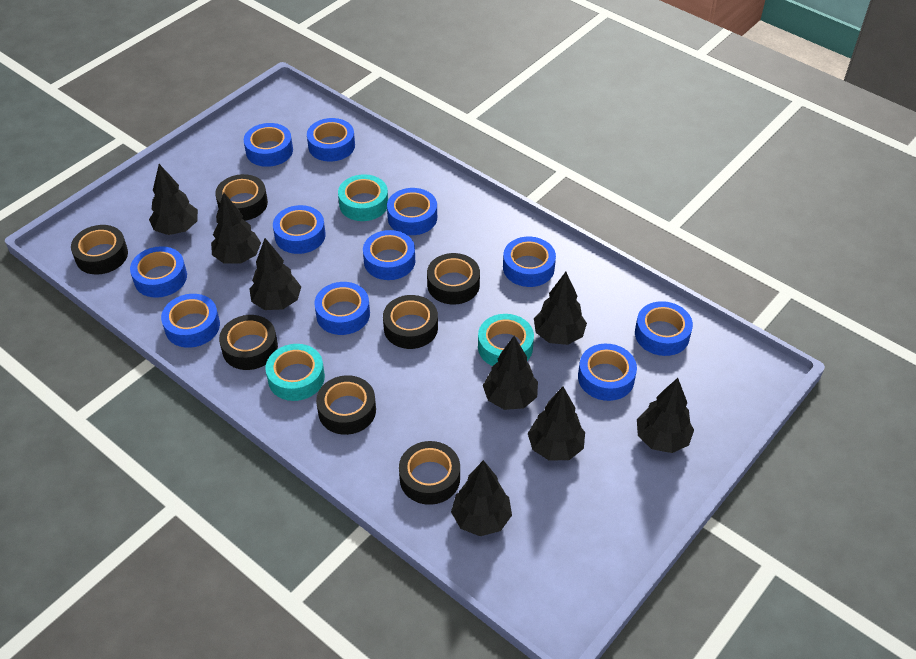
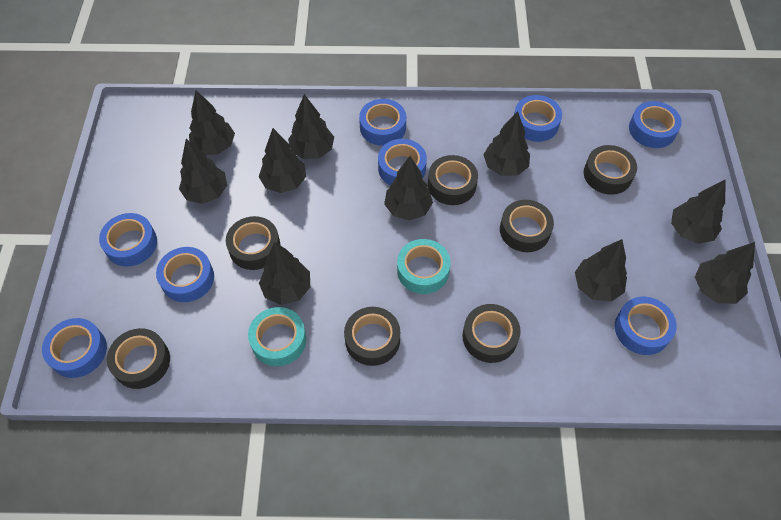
black tree: [149,164,198,235] [211,192,261,263] [249,238,301,310] [451,460,512,536] [483,336,538,410] [528,387,585,461] [534,272,587,345] [637,378,694,453] = 8 -> [179,139,227,204] [189,90,235,155] [259,128,306,193] [259,242,310,305] [288,94,334,159] [384,156,433,221] [483,111,530,176] [575,239,627,302] [671,180,725,244] [695,242,755,304] = 10
blue tape: [130,246,187,298] [161,294,220,348] [244,123,293,167] [273,205,326,254] [307,118,355,162] [314,282,370,335] [363,230,415,280] [387,188,437,235] [503,237,556,287] [578,344,637,401] [635,301,693,356] = 11 -> [42,318,107,378] [99,213,157,267] [156,247,214,302] [359,99,406,146] [378,139,427,185] [514,95,562,142] [615,297,677,355] [629,101,682,148] = 8
turquoise tape: [265,344,325,401] [338,174,388,221] [478,314,534,366] = 3 -> [248,307,307,366] [397,239,451,294] = 2

